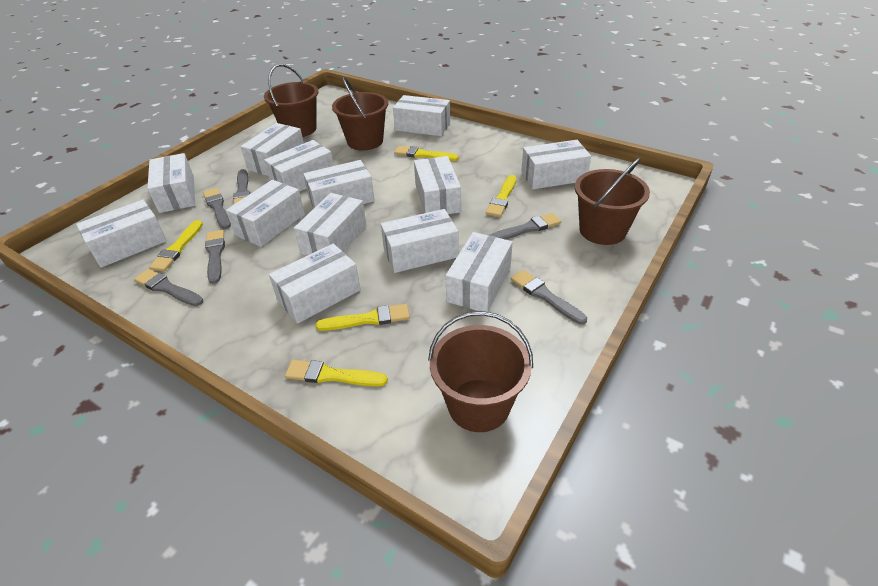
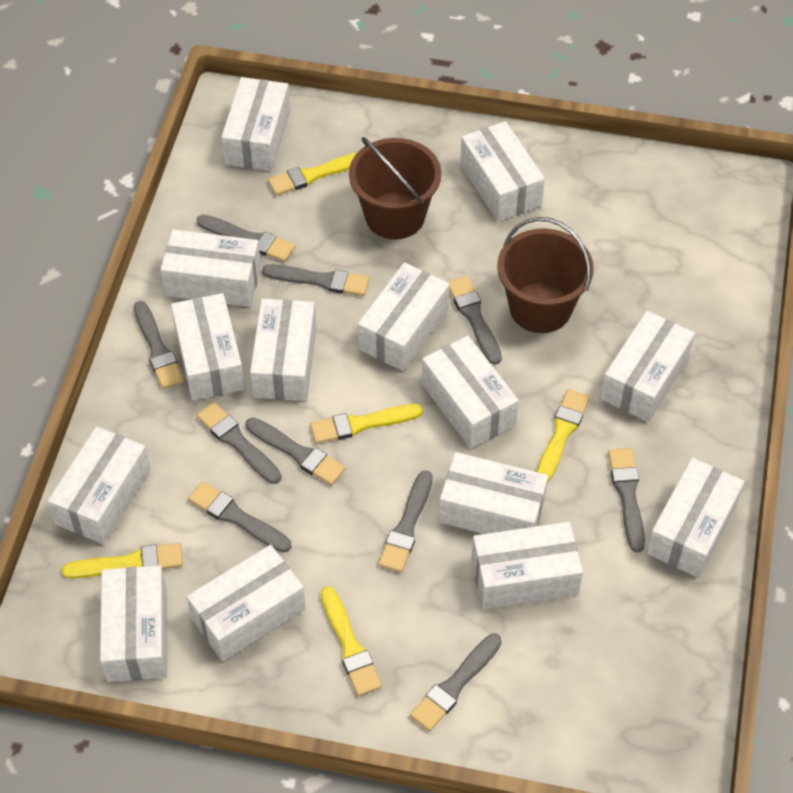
brown bucket: [264,64,318,137] [332,77,388,151] [428,311,533,432] [575,157,650,245] = 4 -> [349,137,441,239] [497,217,594,333] = 2
grey brush: [134,269,203,306] [203,188,231,229] [205,230,225,284] [233,169,250,204] [488,213,561,240] [511,270,587,325] = 6 -> [134,301,184,389] [188,481,291,552] [196,402,282,484] [197,214,295,262] [246,417,345,485] [262,264,369,296] [378,470,433,573] [410,634,502,731] [447,276,502,365] [608,448,645,552] = 10
white box: [76,200,167,268] [147,153,195,213] [226,180,305,247] [241,123,304,176] [264,140,334,192] [269,244,361,324] [294,193,367,256] [303,160,375,208] [381,209,459,273] [393,95,450,136] [414,156,461,214] [445,232,513,312] [521,140,591,189] = 13 -> [48,426,151,545] [100,565,167,682] [160,229,261,307] [171,293,245,401] [187,545,306,661] [221,77,290,171] [250,299,316,401] [358,262,450,371] [422,336,519,449] [439,452,548,534] [460,121,545,222] [471,522,583,609] [601,311,695,422] [647,457,744,578] = 14

